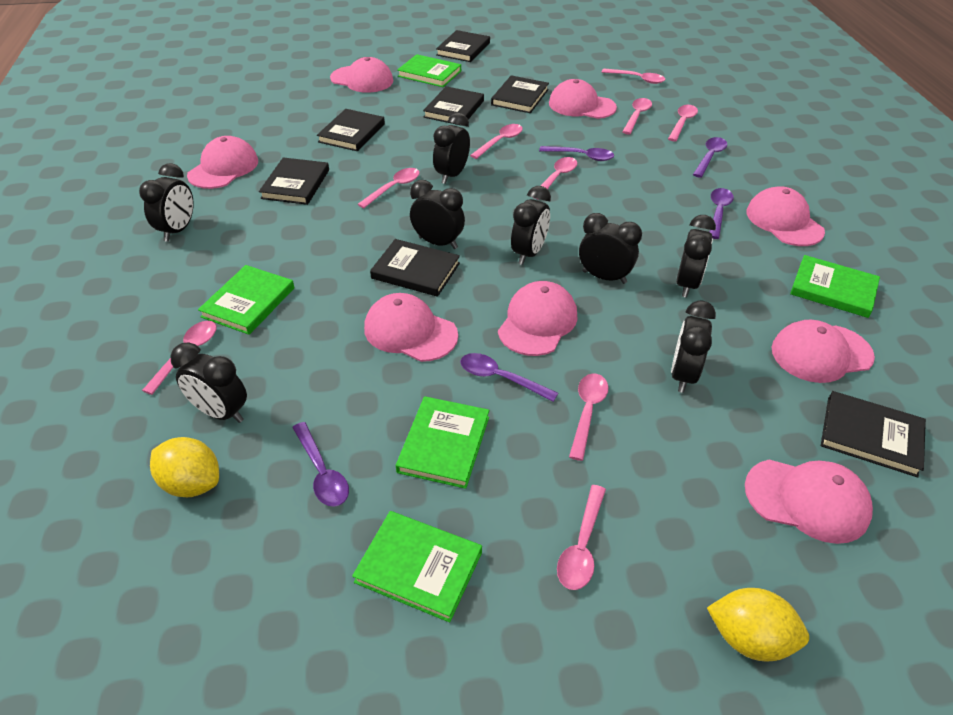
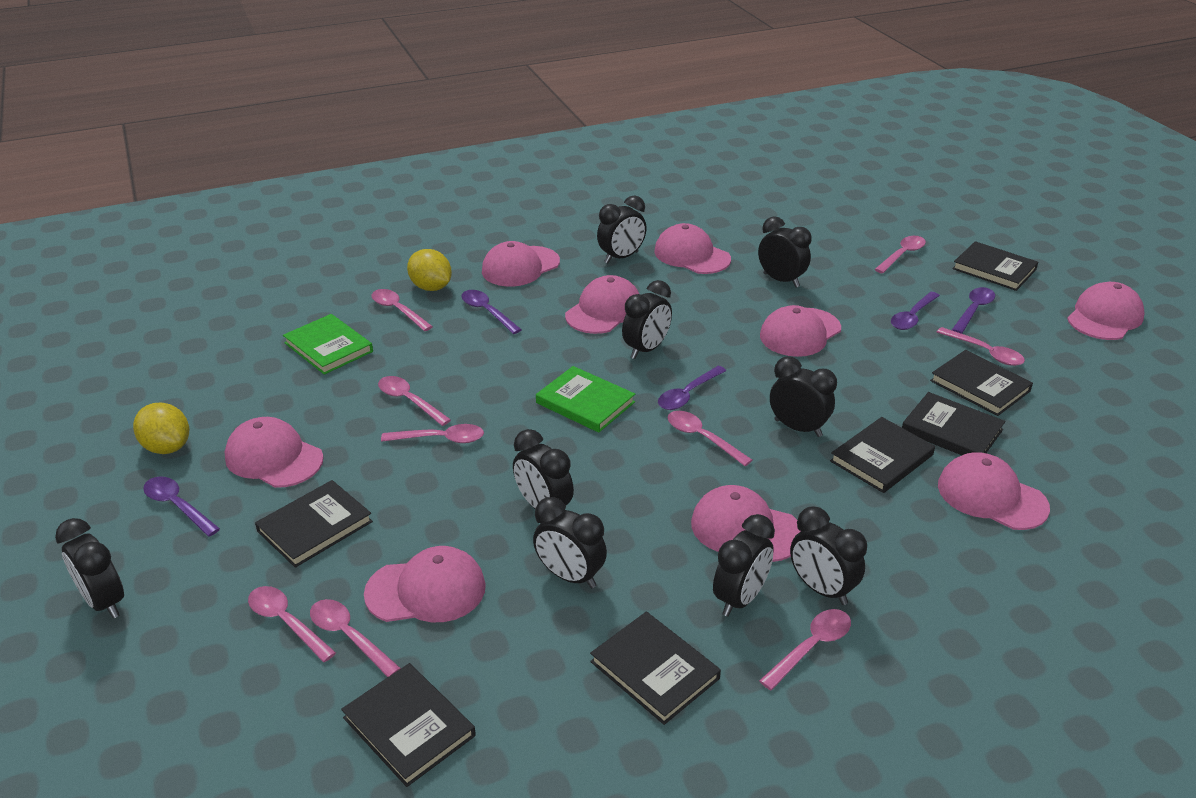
black clock: [139,163,194,242] [170,343,247,423] [410,180,465,249] [433,113,470,184] [511,186,551,265] [579,213,642,284] [671,300,716,393] [676,215,716,298] = 8 -> [55,518,124,618] [513,429,574,509] [533,497,607,588] [597,196,647,263] [622,280,672,359] [713,514,775,617] [758,216,812,288] [770,356,837,437] [790,506,867,605] = 9
green book: [198,265,294,335] [352,511,482,622] [396,396,489,489] [397,54,461,87] [790,255,880,318] = 5 -> [283,314,373,375] [536,366,635,433] = 2
pink cap: [187,136,258,189] [330,57,393,93] [364,293,458,362] [498,281,577,356] [549,79,617,119] [745,460,873,544] [746,186,825,246] [772,320,875,383] = 8 -> [224,417,324,488] [364,546,486,622] [482,241,560,287] [565,275,639,334] [654,223,731,274] [691,485,801,562] [760,305,841,357] [938,452,1050,530] [1067,282,1145,340] = 9

